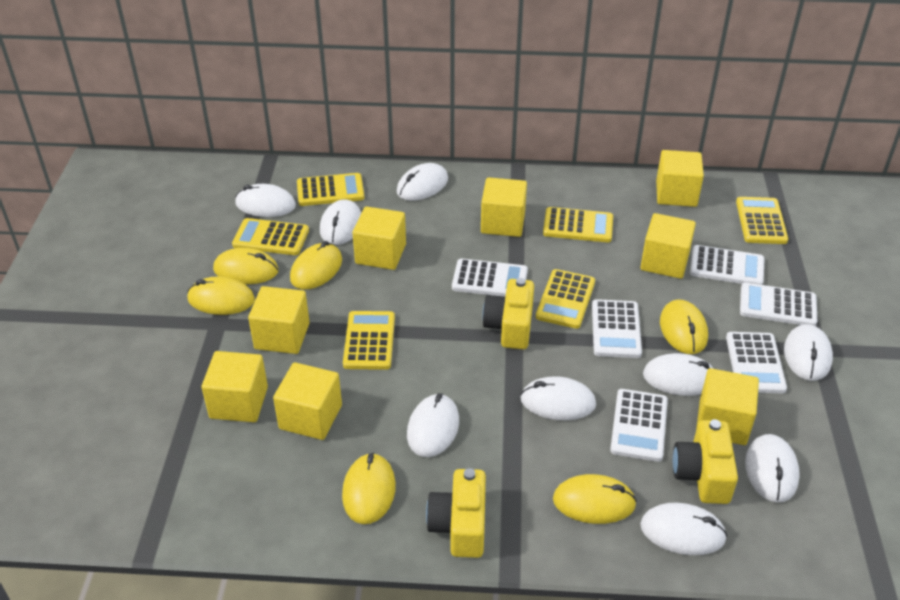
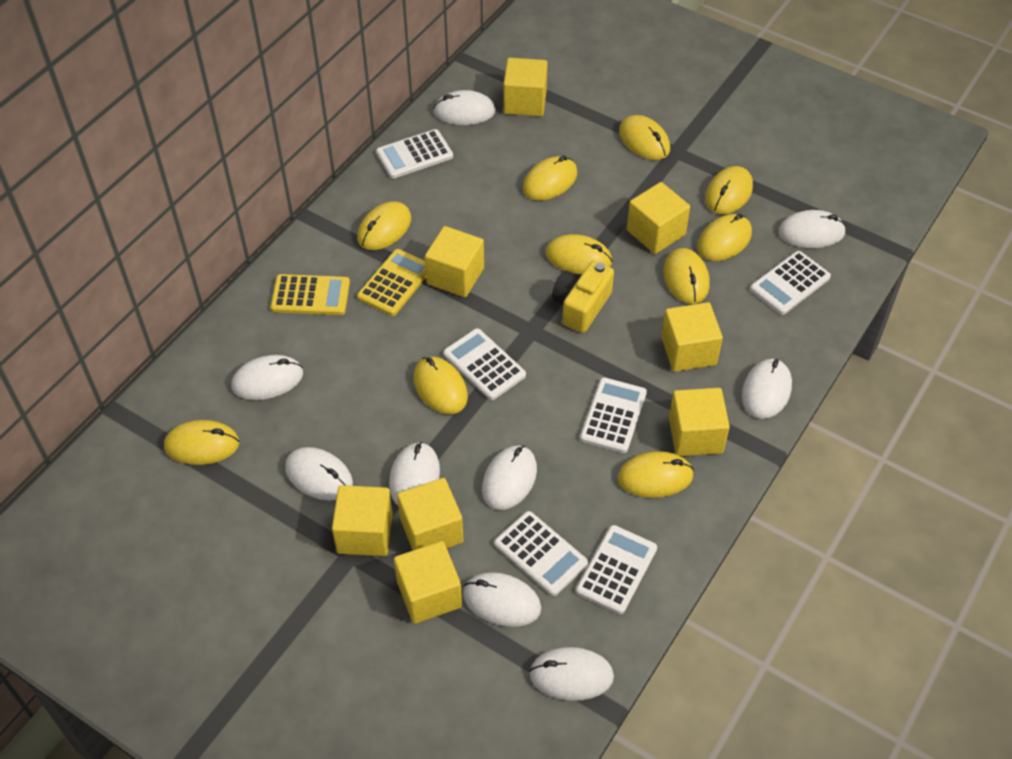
yellow calculator: [232,218,309,255] [297,173,364,206] [343,311,395,370] [536,269,595,329] [543,207,613,243] [736,197,788,244] = 6 -> [270,274,350,315] [357,249,426,316] = 2
yellow camera: [426,468,486,558] [482,278,534,349] [673,419,738,504] = 3 -> [552,261,614,333] = 1
yellow mouse: [187,276,255,315] [213,248,279,284] [290,241,342,290] [342,453,396,524] [553,474,637,524] [660,299,708,354] = 6 -> [164,420,240,465] [357,201,411,250] [413,357,468,414] [523,155,577,200] [546,234,613,275] [618,451,694,498] [619,115,670,160] [663,248,710,304] [697,214,752,261] [705,166,753,214] = 10

